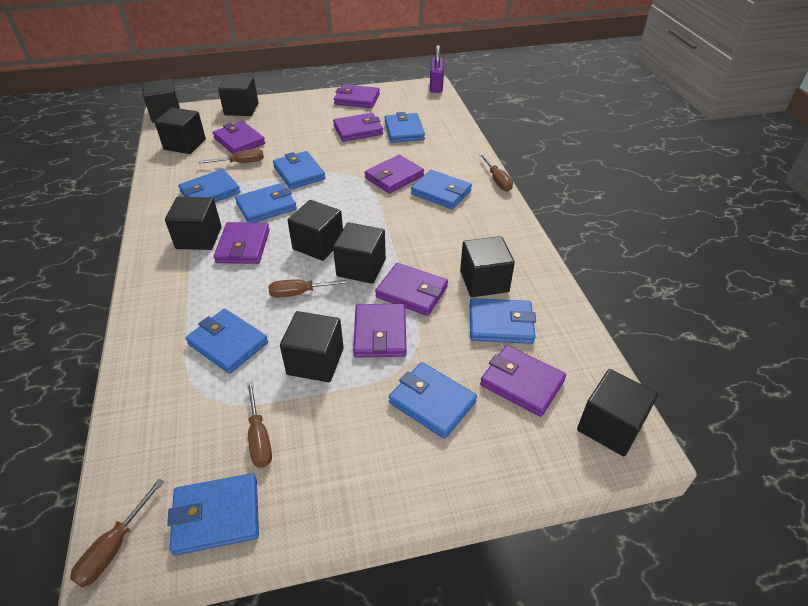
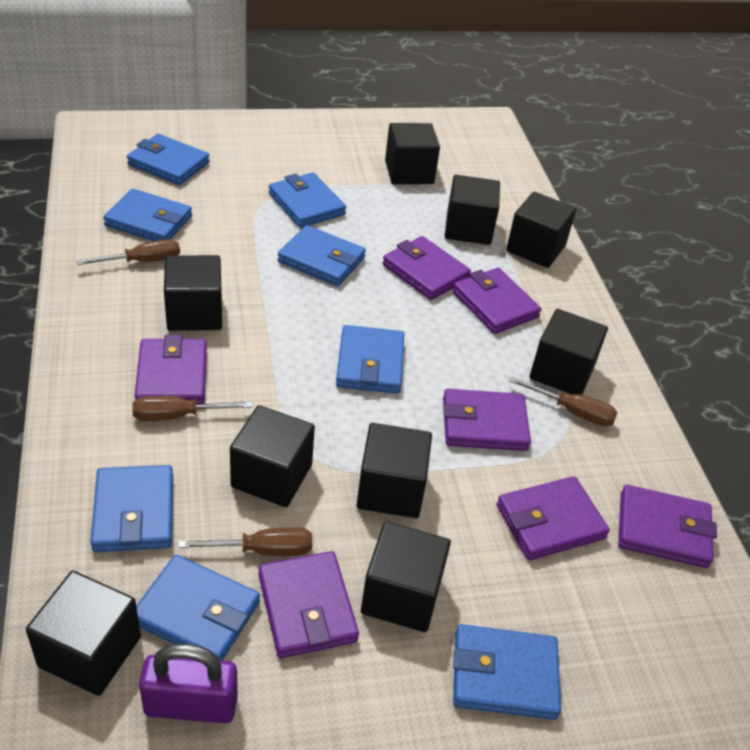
blue wallet: [167,473,259,555] [178,169,241,202] [186,309,268,374] [235,183,297,223] [273,151,325,189] [385,112,425,143] [389,362,477,439] [411,170,472,209] [470,298,536,344] = 9 -> [90,465,173,552] [103,189,192,241] [127,134,210,185] [136,555,260,661] [269,172,346,228] [278,225,366,286] [336,325,404,394] [453,624,561,720] = 8
brown screwdriver: [70,479,164,587] [198,149,264,164] [247,381,272,468] [268,279,351,298] [479,153,513,191] = 5 -> [76,239,180,265] [132,396,253,421] [178,527,312,556] [509,376,618,427] = 4
purple wallet: [213,121,265,154] [214,222,270,264] [333,113,383,142] [334,84,380,108] [353,304,407,358] [365,155,424,194] [375,263,448,316] [480,345,566,417] = 8 -> [135,335,207,404] [258,551,359,658] [383,236,471,300] [443,389,531,451] [452,268,541,334] [497,476,610,560] [618,485,717,568] = 7

